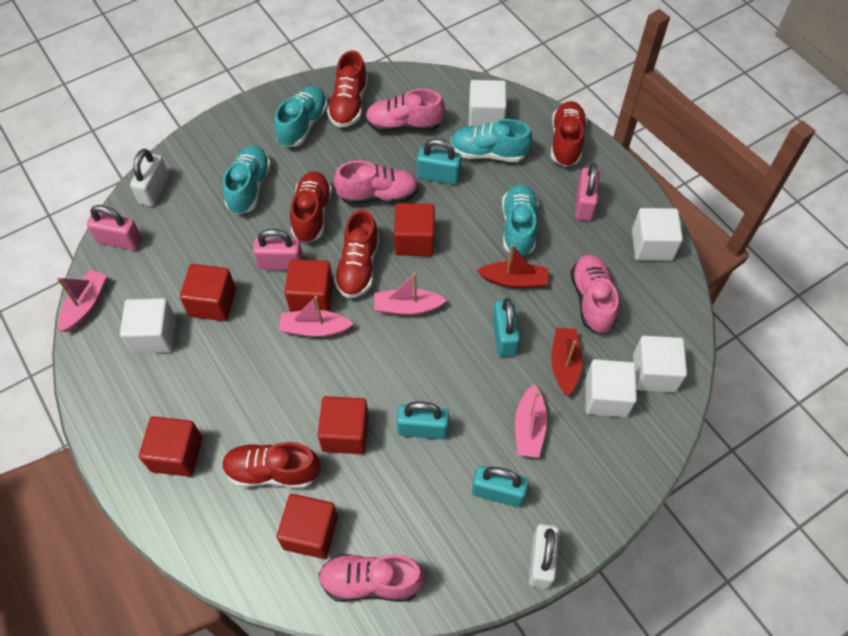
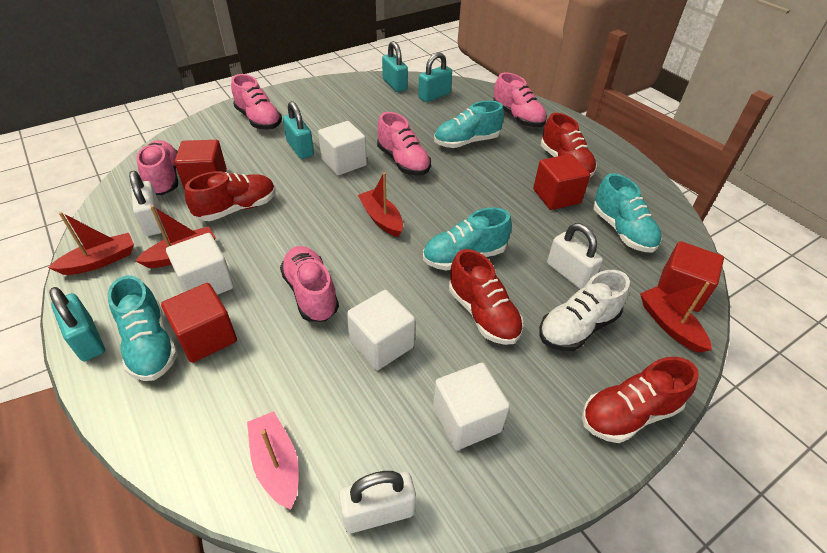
pink boat: [57,270,107,332] [279,296,354,337] [374,273,447,315] [515,384,547,458] = 4 -> [247,411,299,510] = 1
pink padlock: [87,205,142,250] [253,229,303,270] [575,163,600,221] = 3 -> none = 0
pink shoe: [319,554,425,602] [334,160,419,204] [365,89,445,132] [571,254,619,333] = 4 -> [136,140,178,195] [231,74,282,130] [280,246,339,322] [377,112,431,176] [493,72,547,127] = 5
red boat: [477,244,548,288] [551,328,582,396] = 2 -> [48,212,134,275] [135,206,216,268] [358,172,403,237] [640,282,712,353] = 4
red cube: [139,416,203,477] [180,264,236,321] [277,494,338,559] [285,259,333,312] [318,396,369,454] [394,203,435,256] = 6 -> [161,283,237,363] [174,140,227,190] [533,154,590,210] [657,241,724,312] = 4
red shoe: [222,442,321,488] [290,171,332,243] [327,50,368,128] [334,209,379,298] [551,101,587,167] = 5 -> [185,171,275,221] [449,249,524,345] [541,113,597,177] [582,357,699,443] = 4
white cube: [120,298,176,354] [469,80,507,126] [585,359,637,417] [632,208,683,261] [633,335,687,393] = 5 -> [166,233,234,295] [318,121,367,176] [347,290,415,370] [433,363,510,450] = 4
white padlock: [130,149,169,206] [529,524,560,589] = 2 -> [129,171,164,236] [339,471,416,533] [547,223,603,289] = 3
white shoe: none = 0 -> [539,270,630,351] = 1

